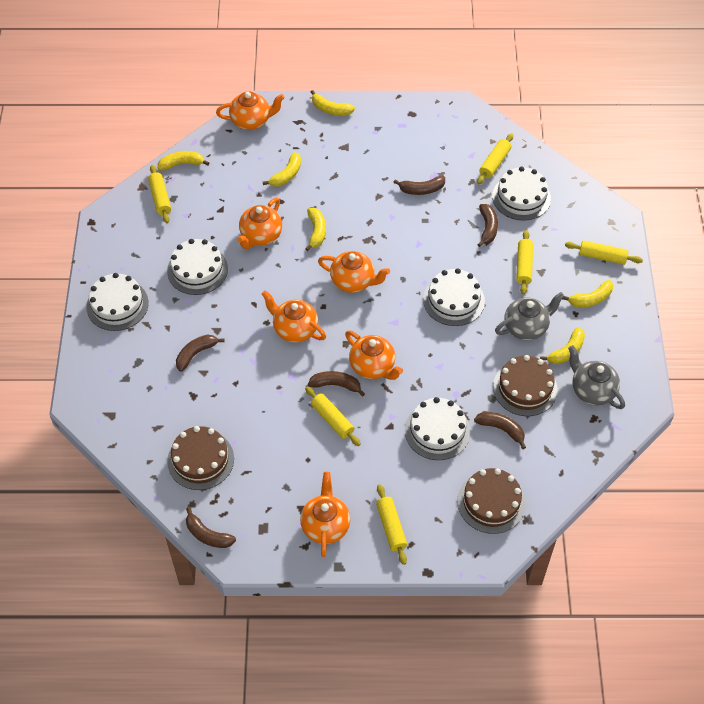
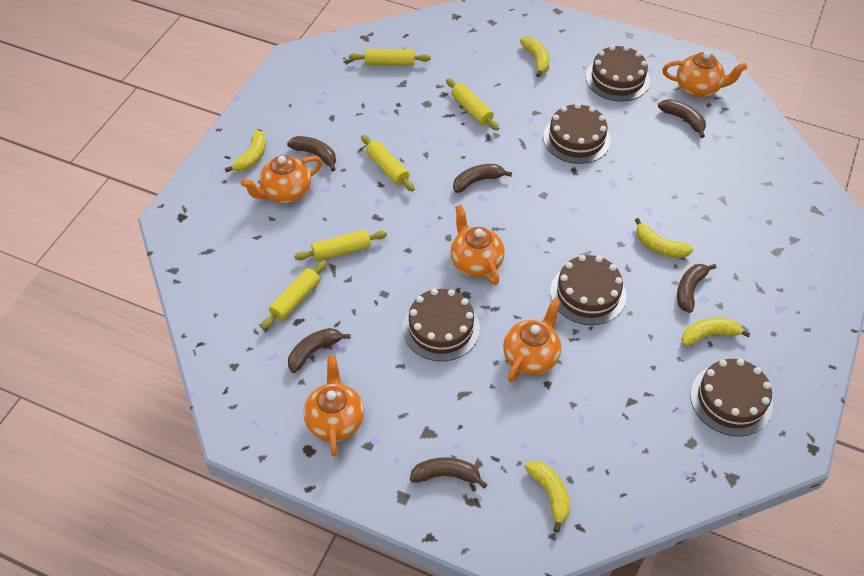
brown cake: [167,426,234,490] [457,468,526,534] [493,355,558,416] = 3 -> [402,288,480,361] [543,103,611,164] [550,255,626,325] [586,45,650,101] [690,359,773,437] = 5
grey teapot: [495,292,564,340] [568,345,625,409] = 2 -> none = 0
orange teapot: [216,91,285,130] [237,197,282,249] [262,290,326,343] [300,472,350,557] [318,251,390,293] [345,330,403,380] = 6 -> [241,155,322,203] [303,355,364,457] [450,205,505,285] [503,298,561,383] [662,52,747,98] = 5
white cake: [86,273,149,331] [167,239,228,295] [405,397,470,460] [423,268,485,326] [492,167,551,221] = 5 -> none = 0
yellow banana: [158,151,209,170] [263,152,301,186] [305,208,326,251] [311,90,355,116] [540,327,585,364] [563,280,613,307] = 6 -> [225,130,266,172] [520,37,550,77] [524,461,570,533] [635,218,693,258] [681,318,751,346] = 5
yellow rolling pin: [148,165,171,223] [305,386,361,446] [376,484,407,565] [477,133,513,184] [516,230,533,295] [565,240,643,265] = 6 -> [261,260,327,330] [294,230,387,261] [349,49,431,66] [361,135,415,191] [446,78,499,131] = 5

